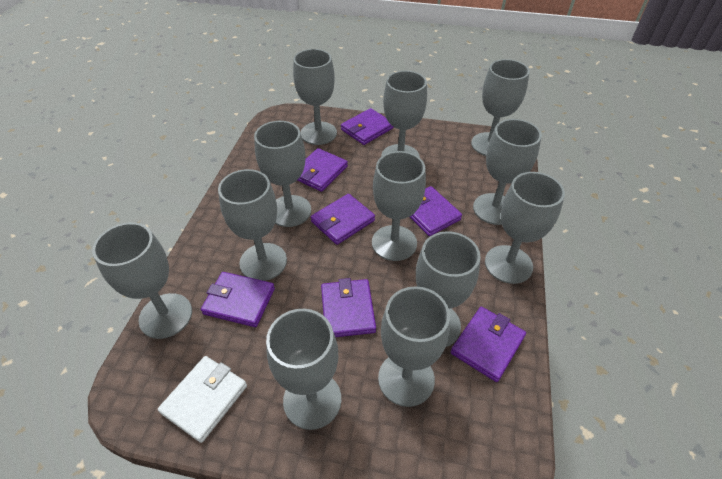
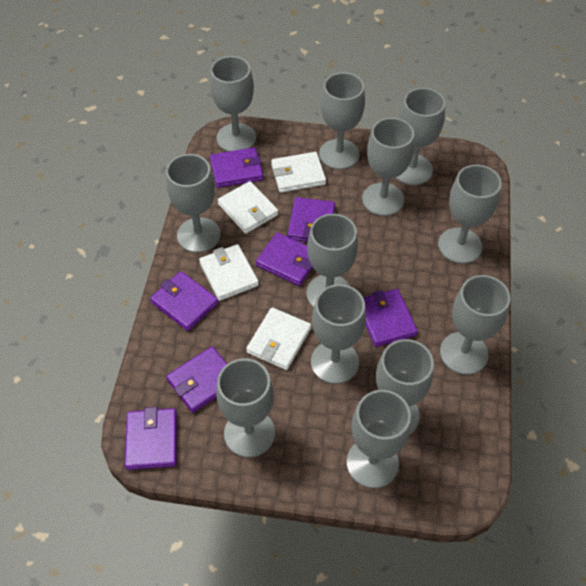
white wallet: [158,356,247,443] = 1 -> [199,244,259,301] [218,181,278,234] [246,307,311,370] [271,152,326,193] = 4

